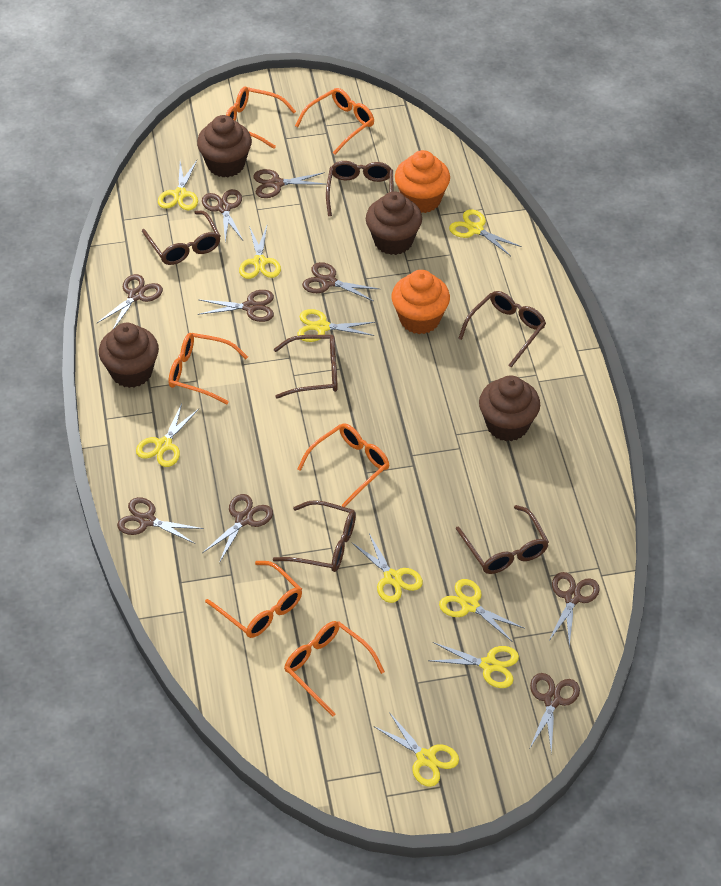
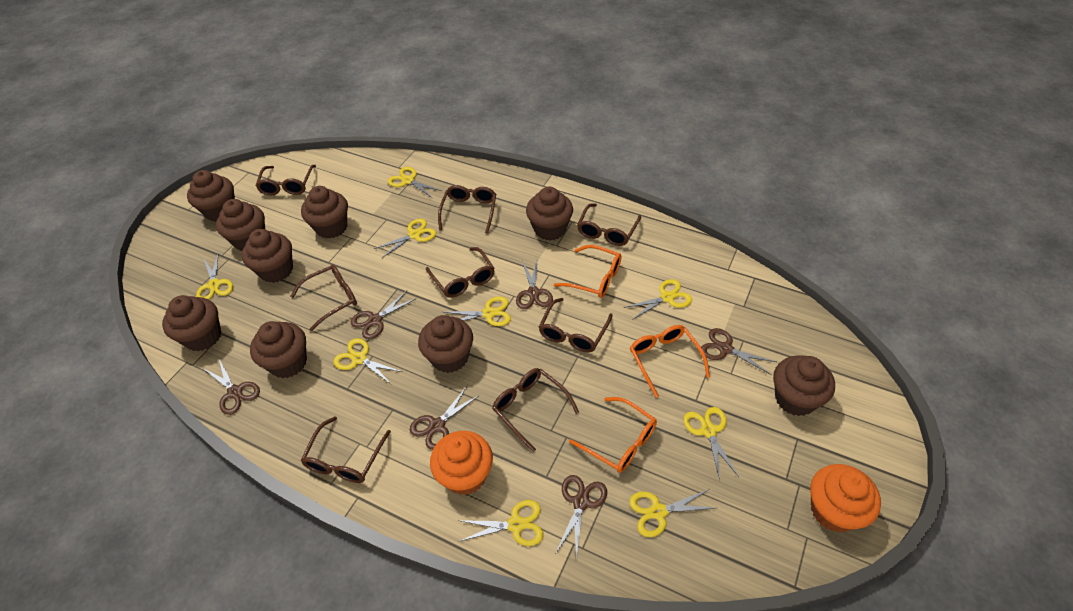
brown cupcake: [99,323,159,388] [197,115,252,177] [366,191,422,255] [479,375,540,441] = 4 -> [162,295,221,351] [187,170,235,222] [216,199,265,251] [242,229,293,283] [250,321,307,378] [301,186,348,239] [418,315,473,373] [526,187,573,240] [773,355,835,416] = 9
brown glasses: [142,211,220,265] [273,500,356,572] [274,335,338,399] [326,161,394,216] [456,505,549,574] [458,291,546,367] = 6 -> [256,165,316,195] [290,265,357,331] [301,416,391,483] [426,247,495,298] [438,185,496,234] [492,368,579,452] [539,298,613,352] [577,203,641,246] = 8
brown scissors: [97,274,163,329] [117,497,204,544] [198,290,274,322] [202,189,243,242] [202,494,273,563] [253,169,325,198] [302,262,379,301] [530,673,580,754] [548,572,600,646] = 9 -> [203,357,260,415] [350,291,417,339] [410,386,480,450] [516,258,553,309] [556,475,607,558] [701,328,776,375] = 6
orange glasses: [168,333,248,404] [205,561,302,638] [226,87,296,149] [284,621,385,717] [295,88,374,154] [297,423,389,507] = 6 -> [554,245,622,298] [569,397,657,473] [630,325,710,398] = 3

